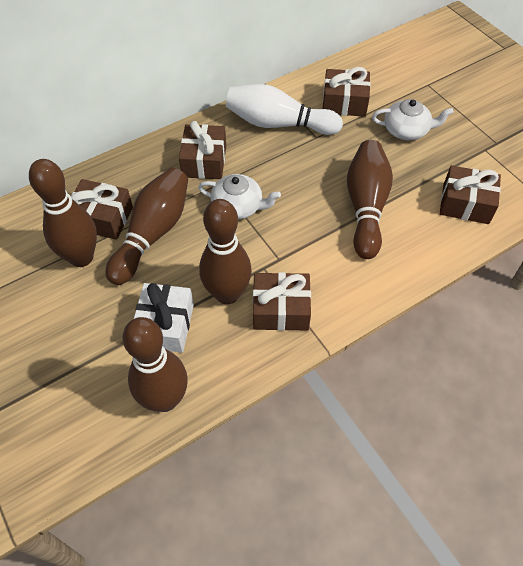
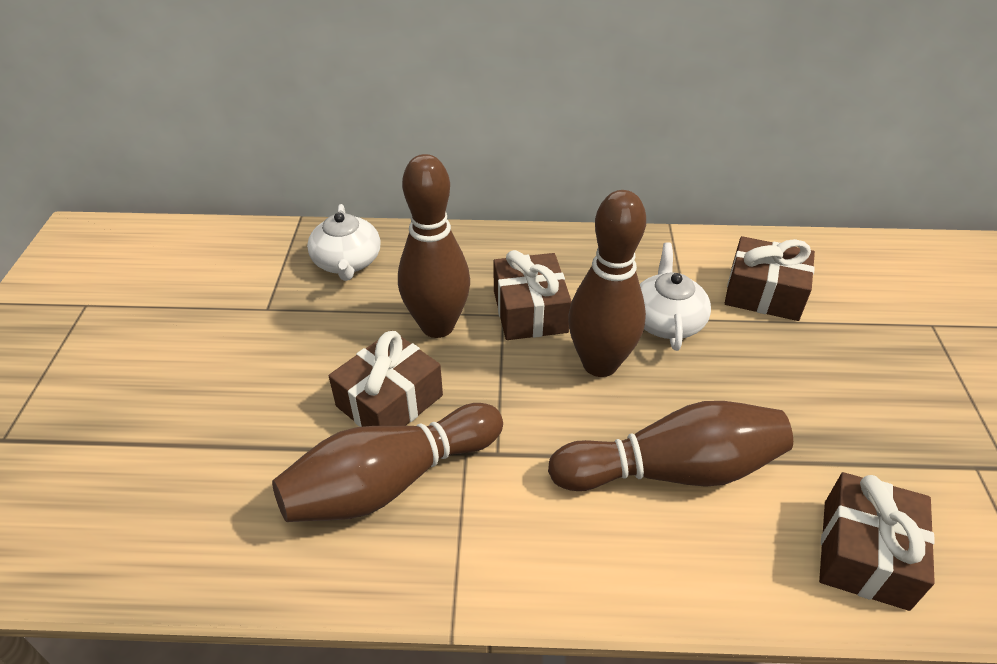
brown bowling pin: [29,159,97,267] [106,168,188,285] [122,317,188,412] [199,199,252,305] [347,140,393,259] = 5 -> [272,403,503,522] [398,154,470,338] [548,401,793,491] [568,190,646,377] = 4
brown gift: [71,179,133,240] [179,121,226,179] [253,272,311,331] [323,67,371,117] [440,165,501,224] = 5 -> [329,330,443,427] [494,250,572,340] [725,236,815,321] [819,472,935,611] = 4
white bowling pin: [226,84,343,135] = 1 -> none = 0
white gift: [134,283,194,353] = 1 -> none = 0

